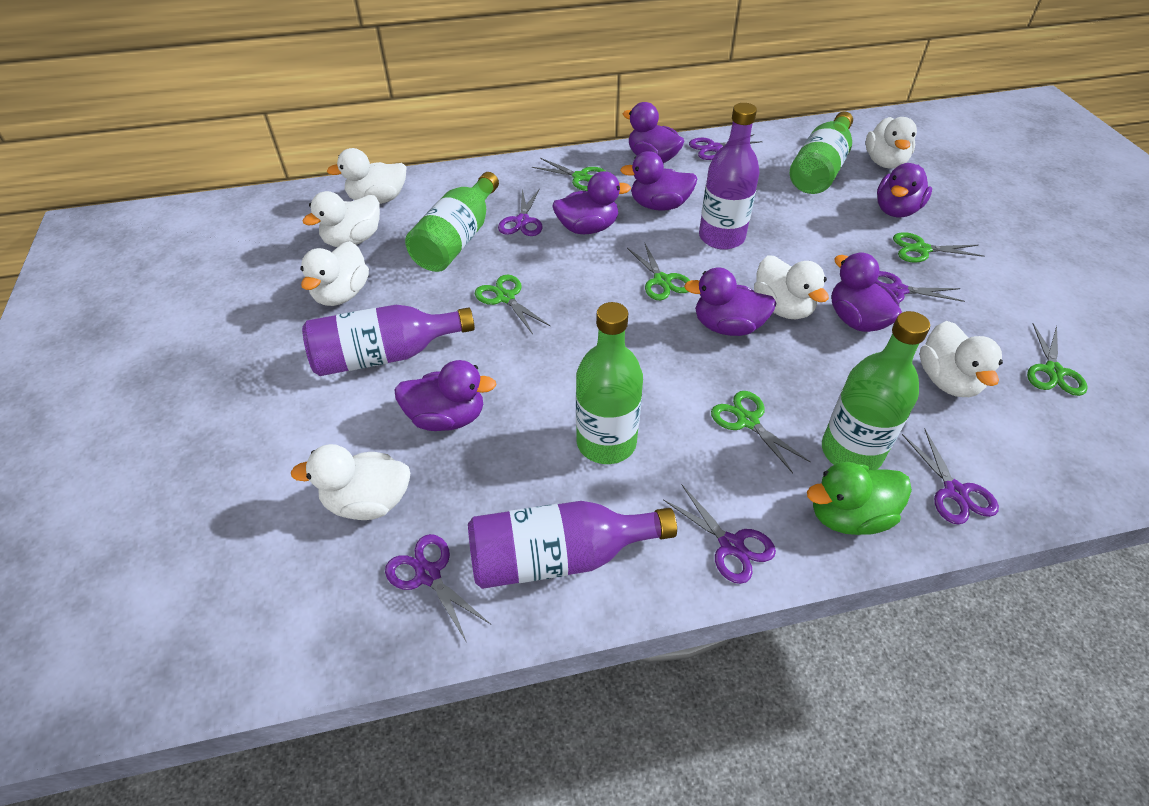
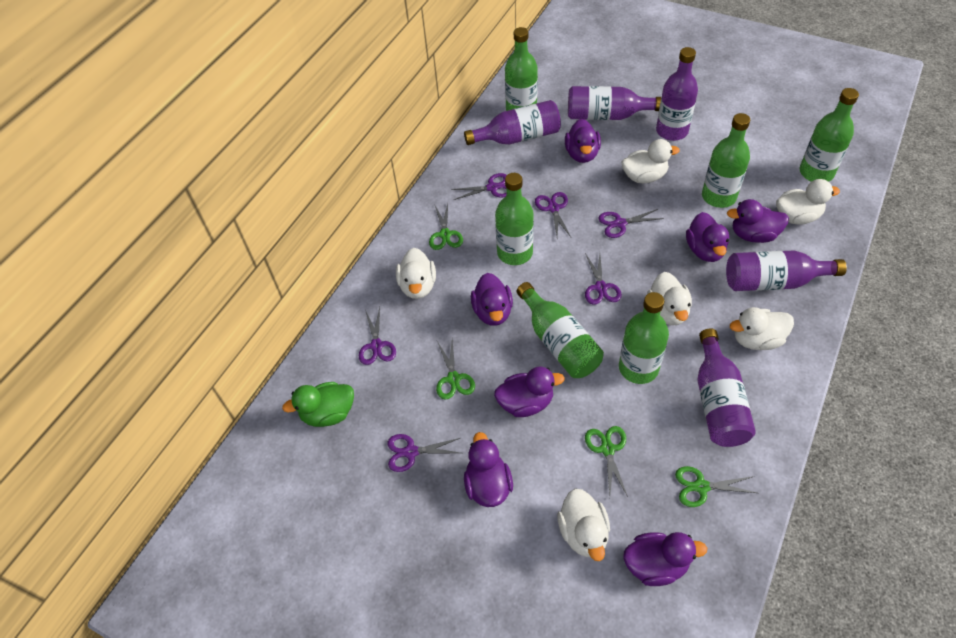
green bottle: [405,172,499,272] [576,302,643,464] [790,111,853,194] [822,311,930,470] = 4 -> [495,173,534,265] [505,27,538,111] [517,282,604,378] [619,292,669,384] [702,113,750,208] [799,88,859,182] = 6
green scissors: [475,275,550,334] [532,158,605,191] [627,242,690,300] [711,391,810,473] [893,232,985,263] [1027,323,1088,396] = 6 -> [429,203,463,250] [436,339,475,400] [585,426,628,497] [675,466,757,507] = 4
purple bottle: [302,305,475,376] [468,501,677,589] [699,103,759,250] = 3 -> [464,100,561,145] [568,86,661,120] [656,47,698,141] [697,328,756,447] [726,250,847,291] = 5
white duck: [291,444,410,520] [300,241,369,306] [303,191,380,247] [327,148,407,204] [754,255,829,320] [865,117,917,169] [919,321,1003,397] = 7 -> [396,248,436,299] [557,489,610,561] [622,139,680,183] [647,272,692,325] [730,307,794,350] [776,179,840,225] = 6

